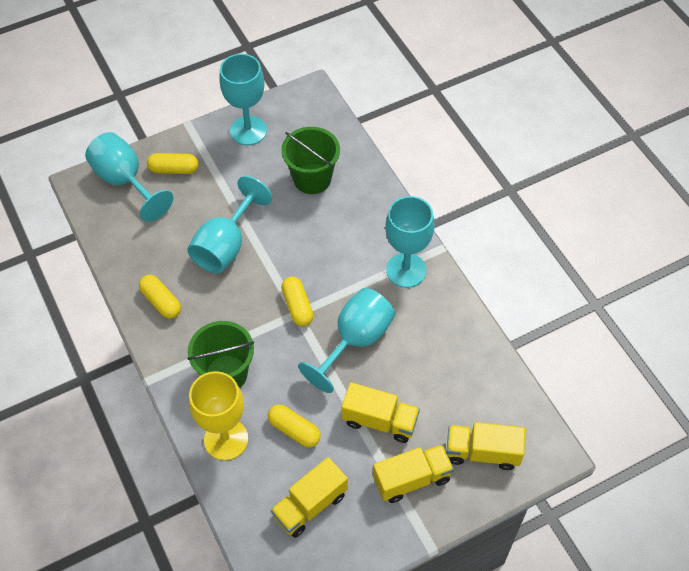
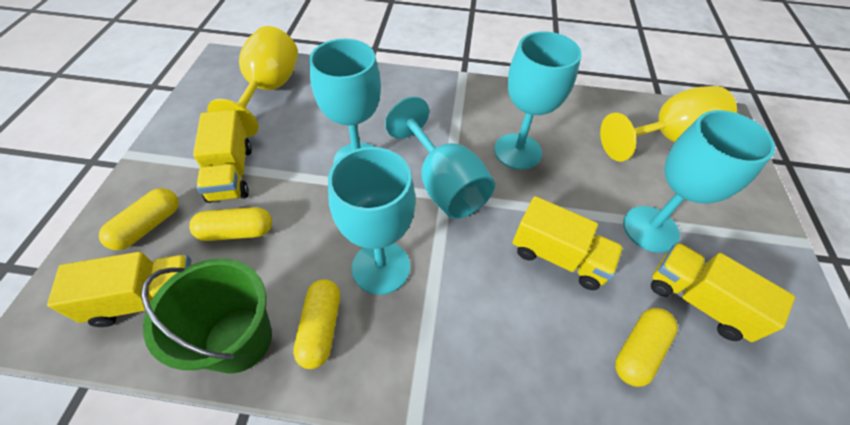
green bucket: [187,321,254,388] [281,127,340,194] = 2 -> [141,258,272,373] = 1
yellow goblet: [189,371,248,461] = 1 -> [207,26,298,137] [600,86,737,162] = 2

